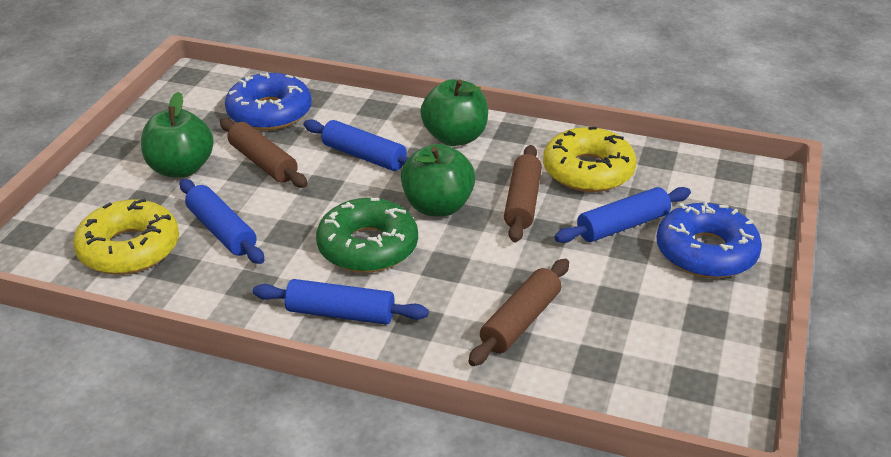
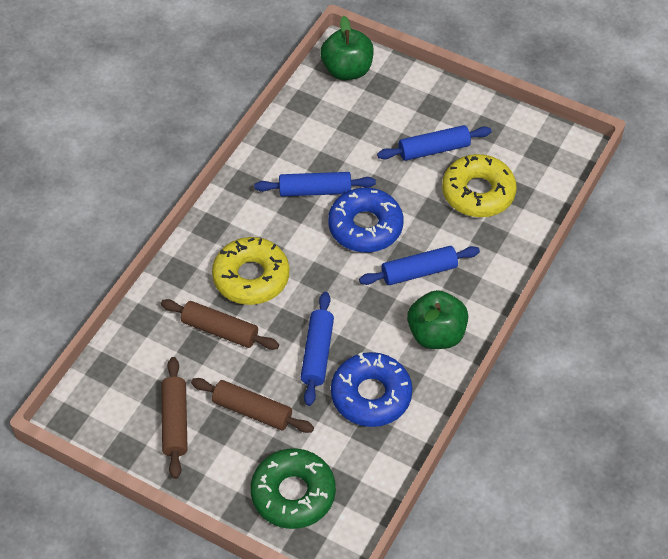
green apple: [141,92,214,178] [401,144,476,217] [420,79,488,146] = 3 -> [320,16,374,80] [407,290,468,349] = 2

